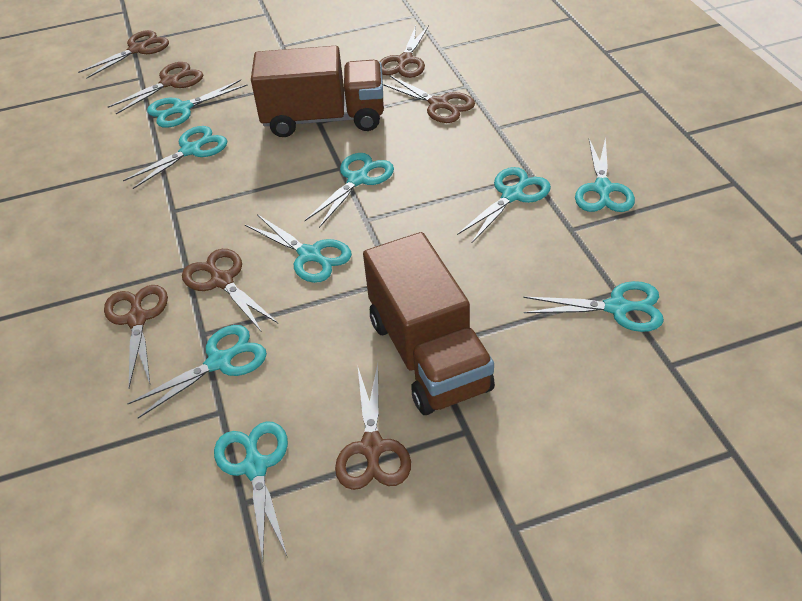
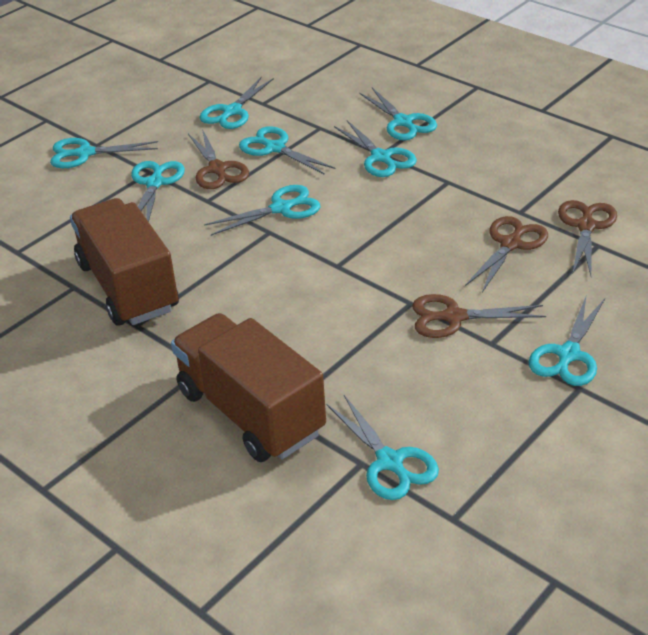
brown scissors: [78,30,169,79] [104,285,168,388] [108,62,203,114] [182,249,278,332] [335,364,411,490] [380,25,429,78] [383,76,475,123] = 7 -> [188,129,249,189] [412,294,546,338] [465,216,548,292] [558,200,617,276] = 4

